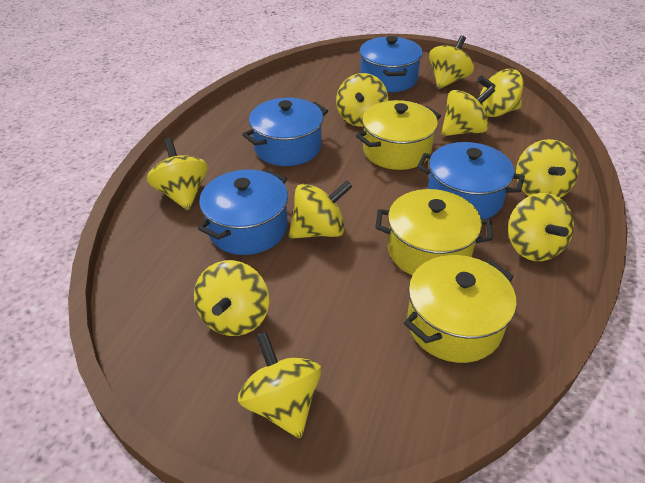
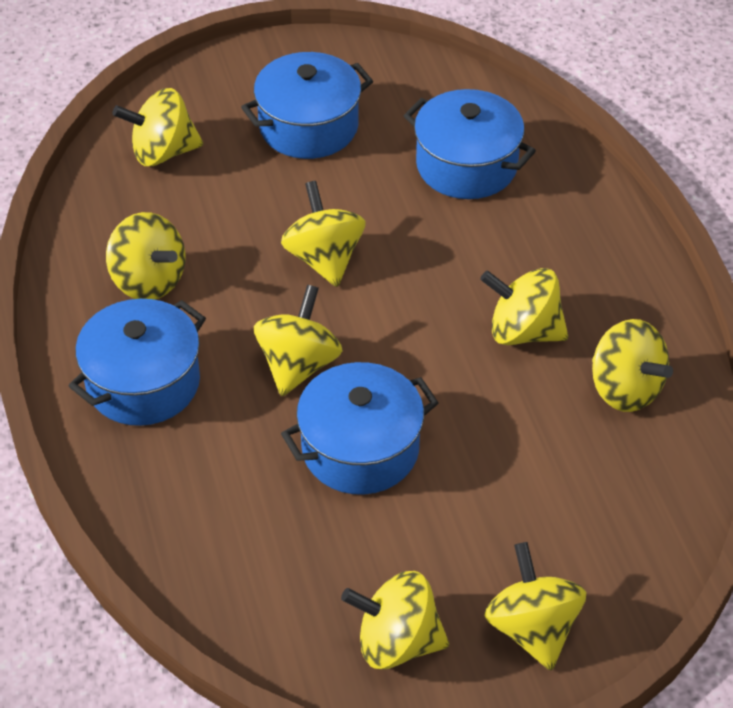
yellow pot: [356,100,441,170] [375,189,493,275] [404,255,517,363] = 3 -> none = 0
yellow spinning top: [147,138,208,211] [194,260,269,336] [238,332,321,439] [289,180,352,239] [336,73,388,127] [429,35,474,89] [441,86,495,136] [477,69,523,117] [508,193,574,261] [516,139,579,198] = 10 -> [106,212,185,300] [112,88,203,166] [254,285,343,396] [281,181,366,287] [341,571,449,669] [480,268,568,345] [484,542,586,670] [592,319,673,412] = 8

